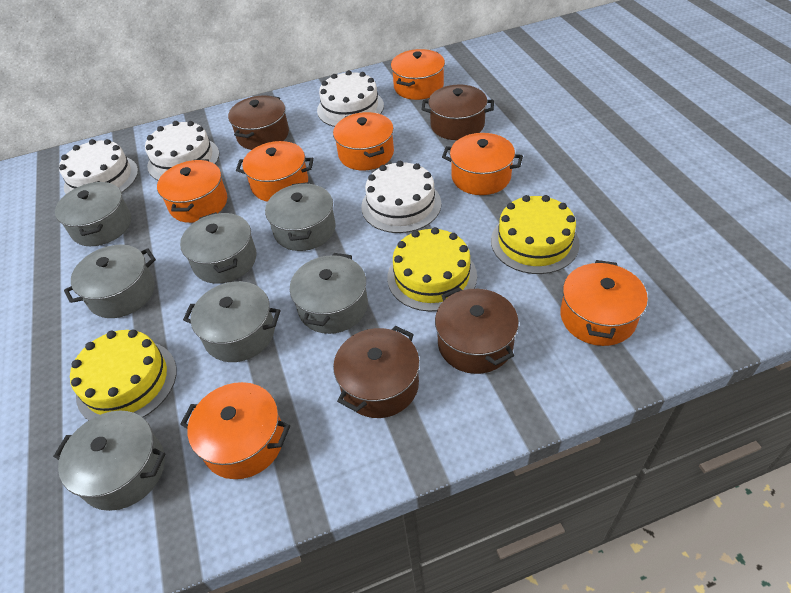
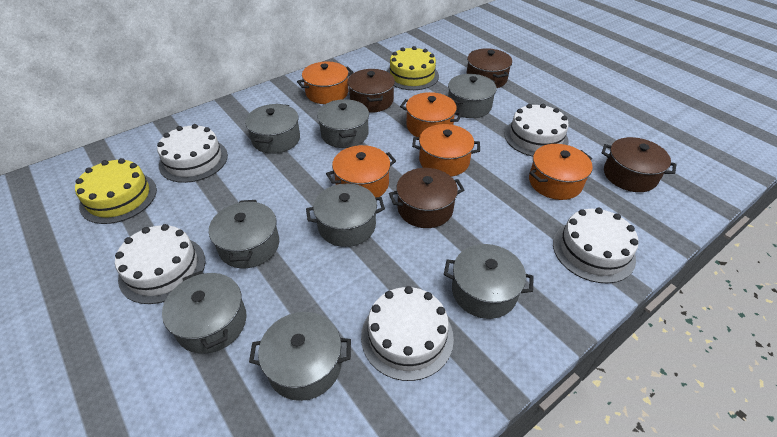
grey pot: [53,411,166,511] [55,181,131,246] [64,245,156,318] [180,212,256,284] [183,281,281,362] [265,182,336,251] [290,253,368,334] = 7 -> [162,271,246,354] [209,200,279,268] [245,104,300,154] [249,312,351,401] [306,183,385,247] [317,99,369,148] [444,244,534,319] [448,74,497,118] = 8
orange pot: [157,159,227,223] [180,382,290,479] [236,141,314,202] [333,112,394,170] [391,49,445,100] [442,133,523,195] [560,260,648,346] = 7 -> [297,62,353,104] [326,145,396,198] [400,92,462,137] [412,124,480,177] [529,144,593,200] = 5
white cake: [59,139,138,194] [145,121,219,180] [317,70,384,127] [361,161,441,233] = 4 -> [115,224,205,304] [157,124,228,183] [361,286,454,381] [504,104,569,157] [553,208,639,283] = 5
yellow cake: [70,330,177,420] [387,227,477,311] [491,195,580,274] = 3 -> [75,158,157,224] [387,46,439,90] = 2

